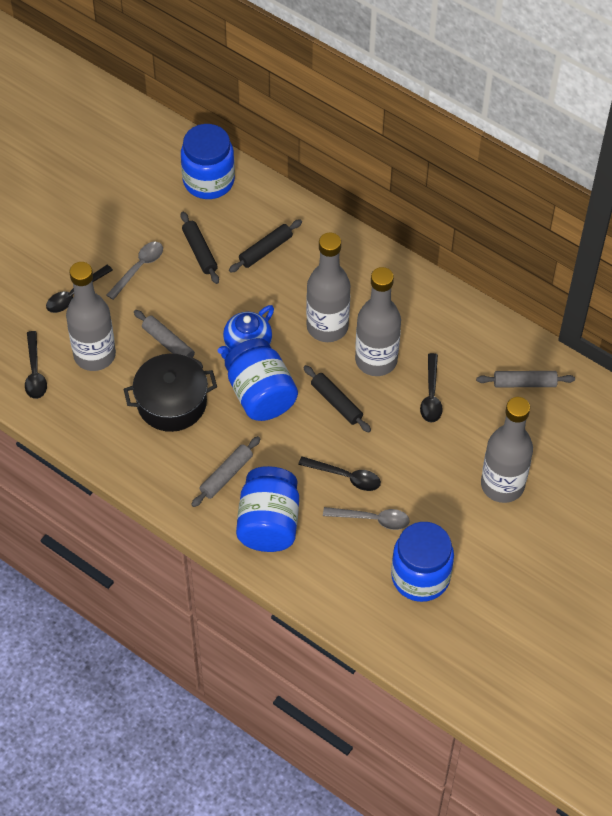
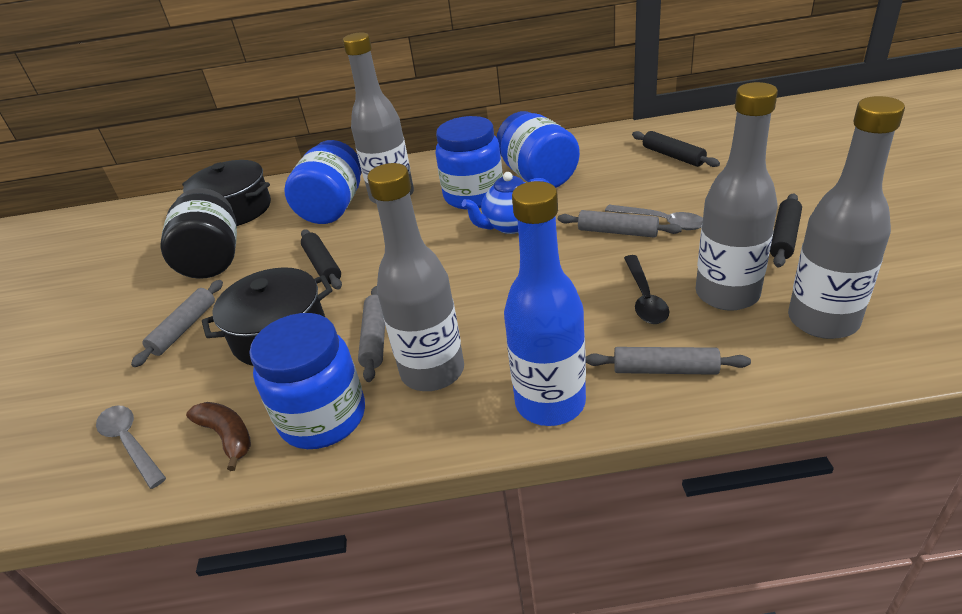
black jar: none = 0 -> [160,188,237,279] = 1
black pot: [124,354,217,432] = 1 -> [182,160,271,226] [202,267,333,366] = 2
black spoon: [25,331,47,399] [46,265,113,313] [298,457,381,491] [420,353,443,422] = 4 -> [624,255,670,324] = 1
blue bottle: none = 0 -> [504,181,586,426] = 1
brown banana: none = 0 -> [186,402,251,471] = 1
grey rolling pin: [134,310,203,369] [191,436,261,507] [476,371,575,387] = 3 -> [131,280,223,367] [358,286,385,382] [558,210,682,238] [586,347,751,375] = 4

